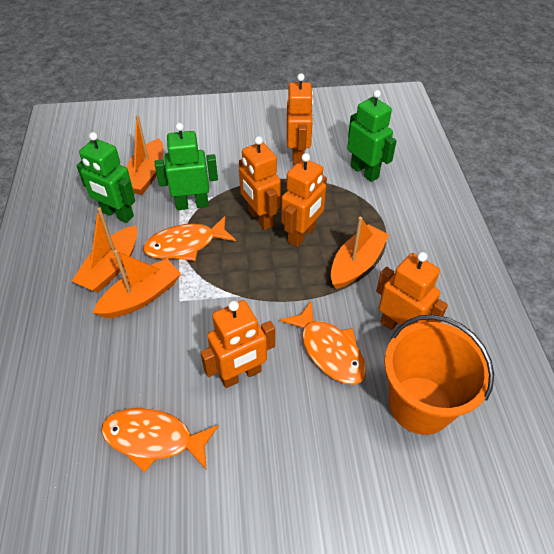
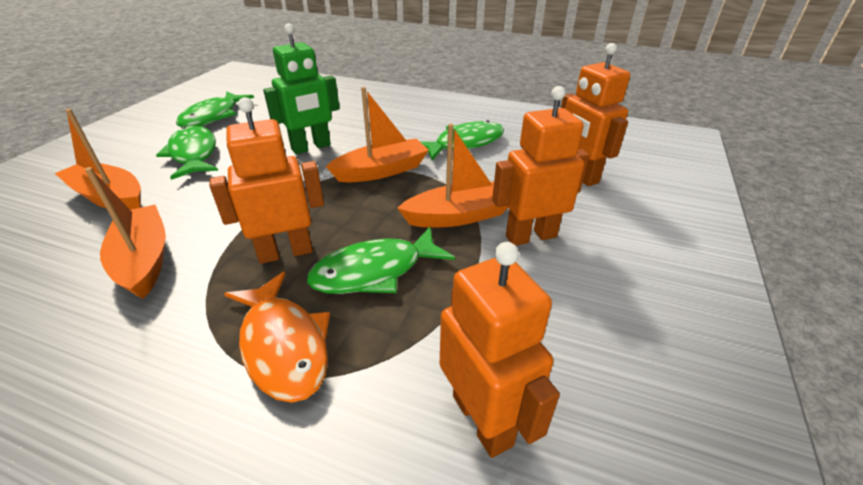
green fish: none = 0 -> [156,126,218,180] [176,91,254,127] [307,227,455,294] [420,120,504,160] = 4
green robot: [76,132,135,223] [155,123,218,210] [347,90,397,182] = 3 -> [263,24,340,154] = 1
orange bucket: [384,315,494,435] = 1 -> none = 0
orange fish: [101,408,219,473] [143,216,236,261] [280,301,366,385] = 3 -> [224,272,330,403] = 1
orange robot: [200,300,275,388] [239,136,281,230] [281,153,327,247] [287,73,314,165] [376,252,448,330] = 5 -> [209,97,324,264] [440,242,560,458] [492,86,590,246] [561,43,630,186] = 4

